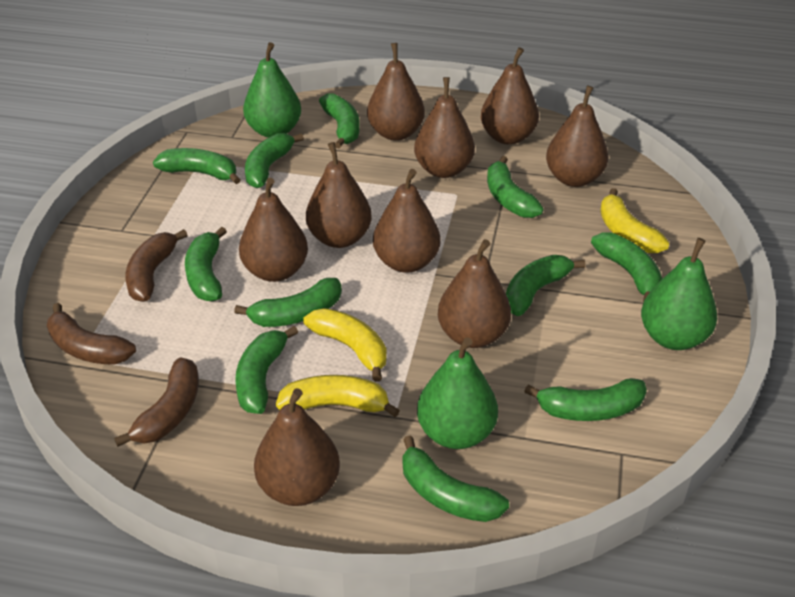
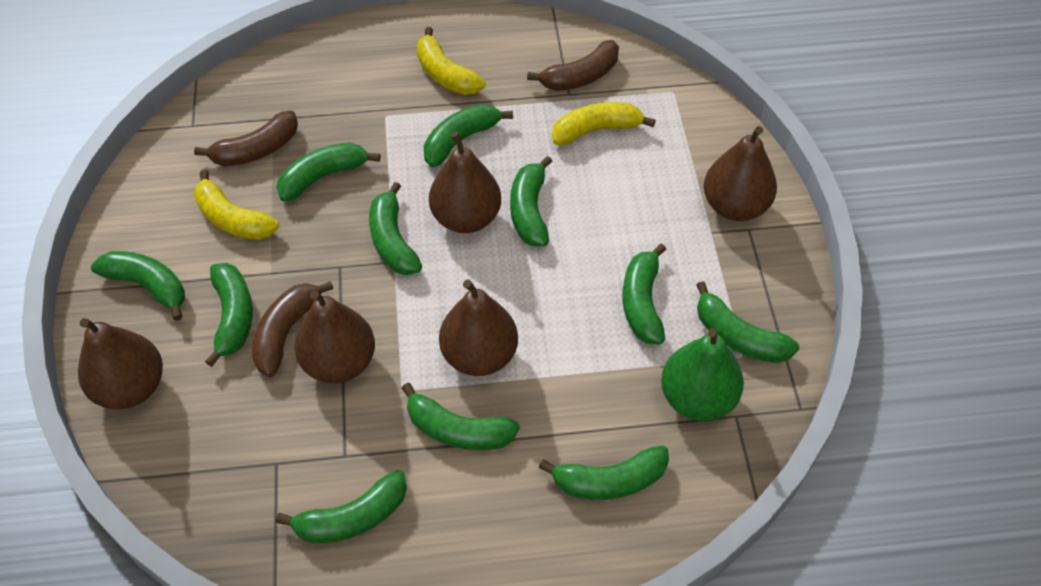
brown pear: [239,178,308,282] [254,388,340,506] [306,142,372,248] [367,43,425,141] [373,169,441,273] [414,77,475,178] [438,239,511,348] [481,47,539,145] [546,86,608,187] = 9 -> [78,318,163,410] [294,291,375,383] [429,131,501,233] [439,279,518,376] [704,126,777,221] = 5
green pear: [243,42,301,138] [417,337,498,449] [641,238,717,350] = 3 -> [661,328,744,421] = 1

